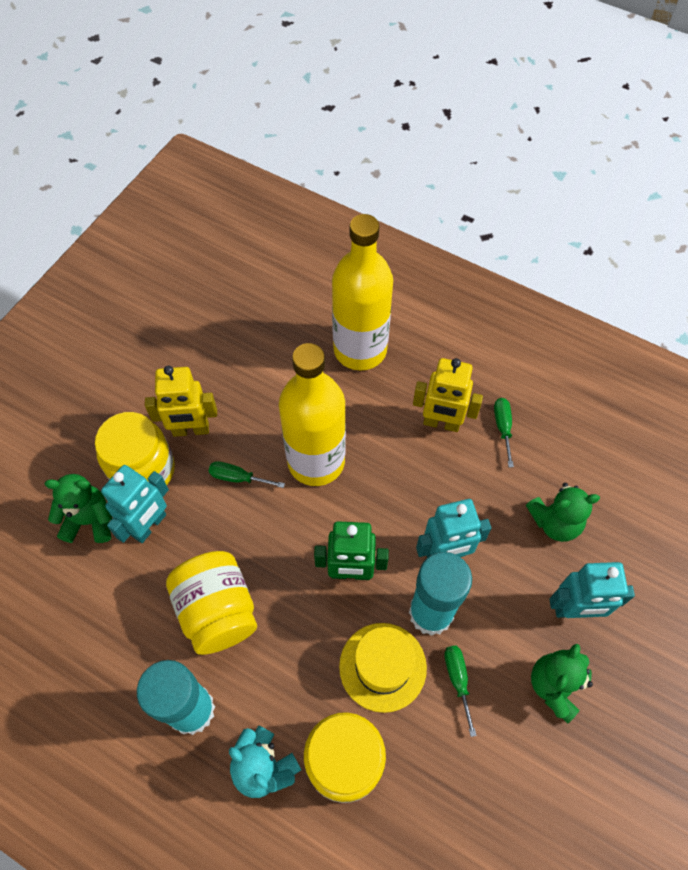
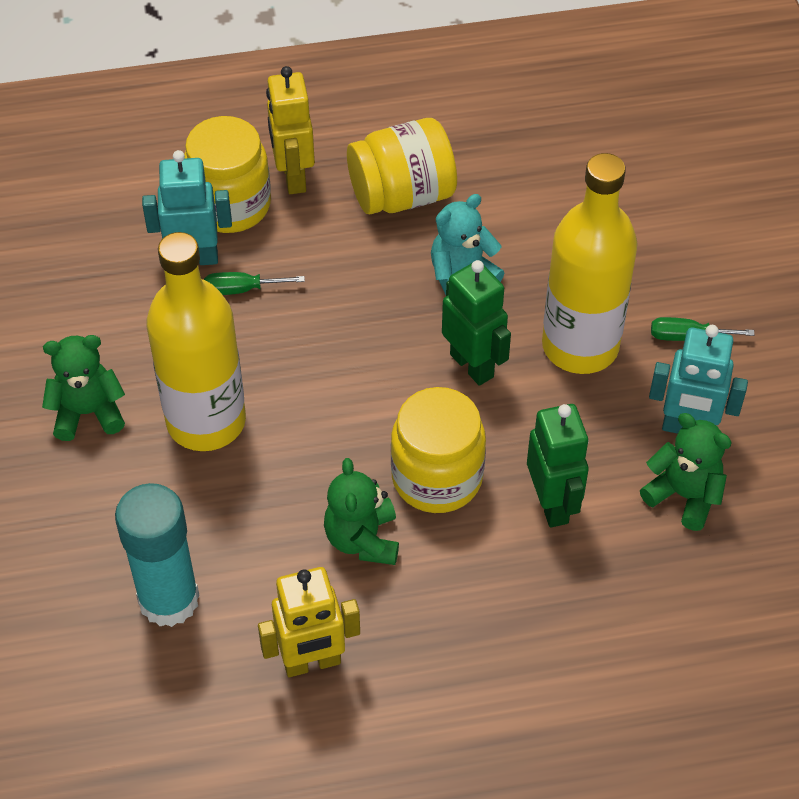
green robot: [314,521,389,580] = 1 -> [442,260,511,386] [527,404,589,527] = 2
green screwdriver: [209,461,285,488] [444,645,477,737] [494,398,514,467] = 3 -> [204,272,305,295] [651,317,754,341] = 2
turquoise glue stick: [137,660,215,735] [409,552,472,636] = 2 -> [115,483,200,627] = 1
turquoise robot: [101,465,169,543] [416,499,492,558] [549,562,635,618] = 3 -> [142,150,232,265] [649,325,748,434] = 2
yellow hat: [339,623,427,713] = 1 -> none = 0

